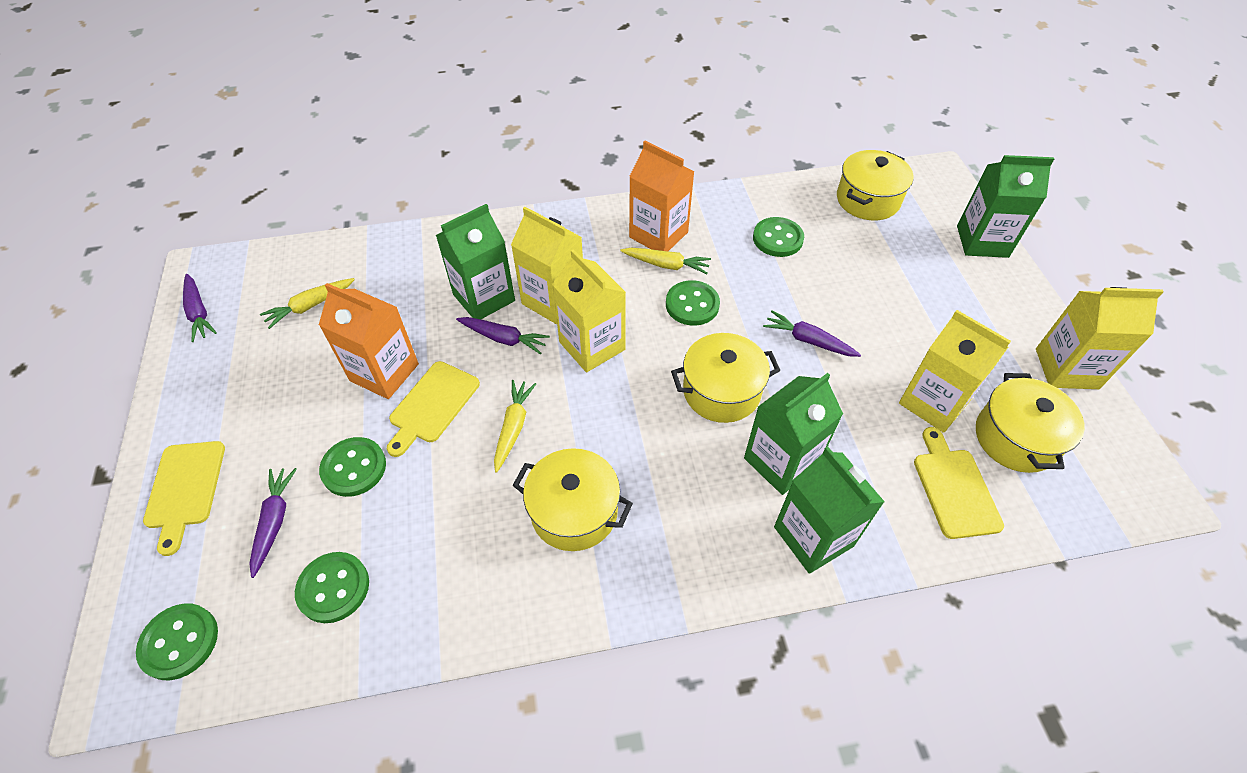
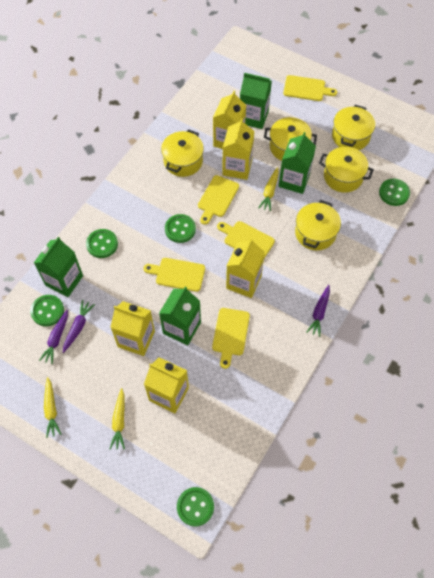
orange carton: [319,283,419,399] [629,141,695,251] = 2 -> none = 0
purple carrot: [183,274,217,342] [249,468,297,578] [456,317,550,354] [763,311,861,357] = 4 -> [39,310,68,364] [63,300,95,353] [306,285,330,337] = 3
yellow carton: [511,207,583,324] [552,249,626,372] [899,310,1011,433] [1036,287,1164,389] = 4 -> [110,301,155,356] [144,357,189,413] [213,91,246,149] [222,118,254,180] [226,238,265,298] = 5
yellow cutting board: [143,441,225,556] [387,361,480,457] [914,427,1004,539] = 3 -> [144,258,205,292] [198,175,239,225] [212,308,250,369] [217,221,275,258] [283,75,337,101] = 5
yellow pot: [512,448,633,551] [671,333,781,423] [837,150,914,220] [976,373,1085,473] = 4 -> [161,129,204,177] [264,117,317,161] [295,200,341,250] [319,147,374,193] [332,105,375,150] = 5

